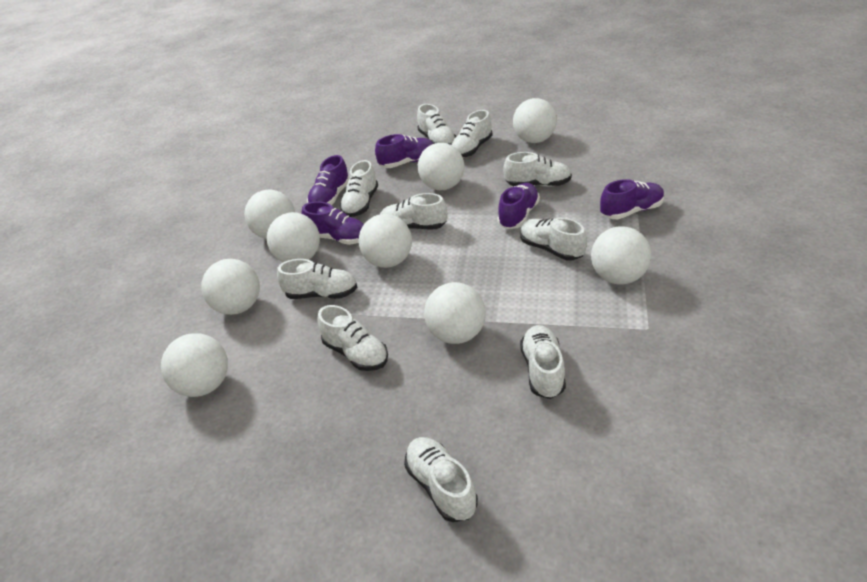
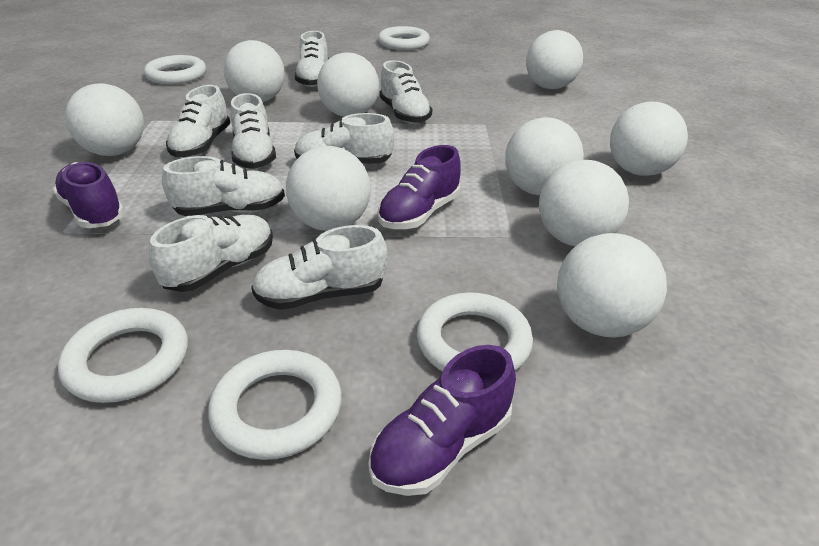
purple shoe: [301,201,364,245] [307,155,349,205] [375,134,433,168] [497,183,540,229] [600,179,665,219] = 5 -> [53,162,125,228] [368,345,516,496] [378,145,461,229] = 3
white ring: none = 0 -> [58,308,188,403] [144,55,206,85] [208,350,342,460] [378,26,430,50] [417,292,533,371] = 5
white shoe: [277,259,357,299] [317,305,388,371] [340,160,378,217] [380,193,447,229] [404,437,478,522] [417,104,456,145] [451,110,493,158] [503,152,572,187] [520,218,587,261] [520,325,566,399] = 10 -> [149,215,273,292] [162,156,285,216] [166,85,230,158] [230,93,276,169] [251,225,388,310] [294,113,394,164] [295,31,329,87] [379,60,432,124] = 8

